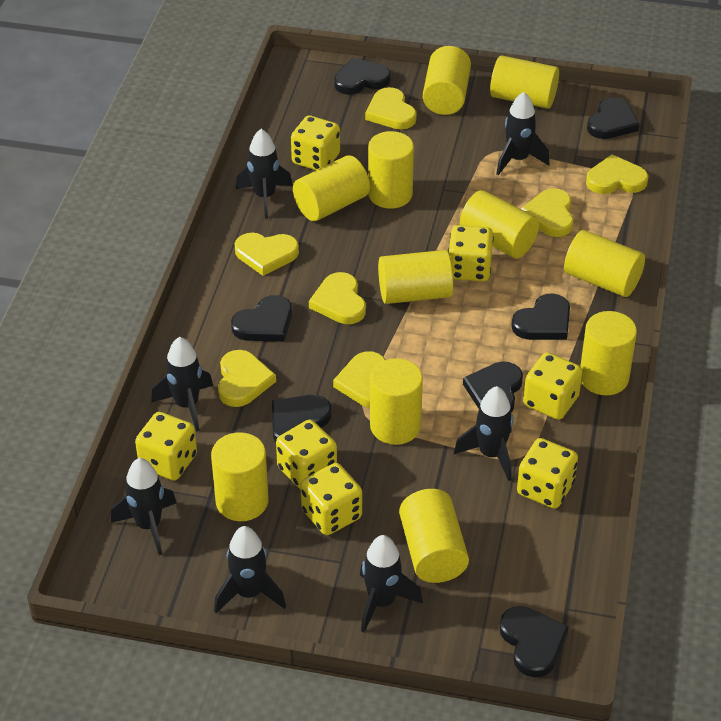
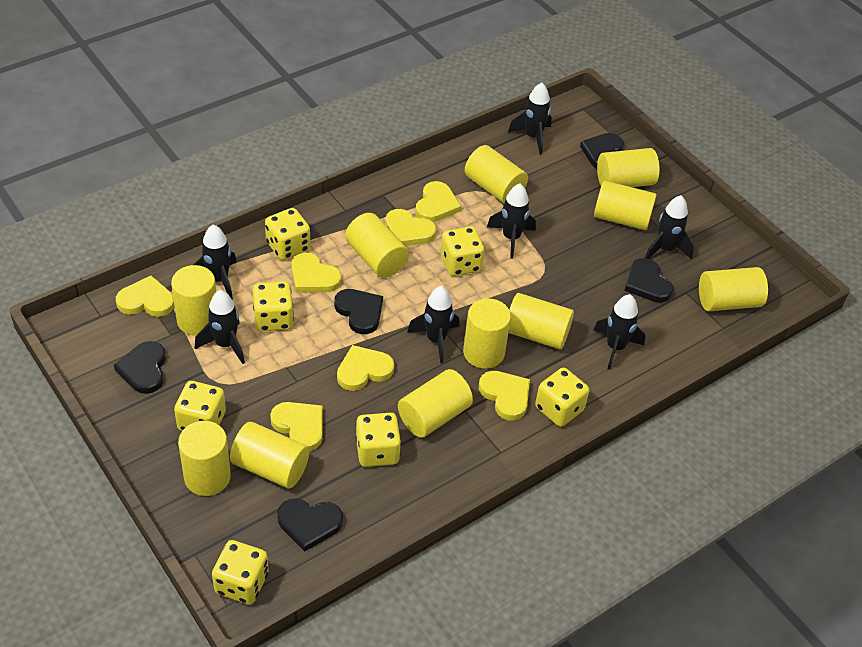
black heart: [231,295,292,342] [272,395,331,442] [334,58,391,95] [463,361,523,413] [499,606,569,677] [511,293,570,340] [587,97,640,139] = 7 -> [114,341,166,394] [277,498,343,551] [334,289,383,334] [580,133,624,169] [624,258,673,303] = 5

